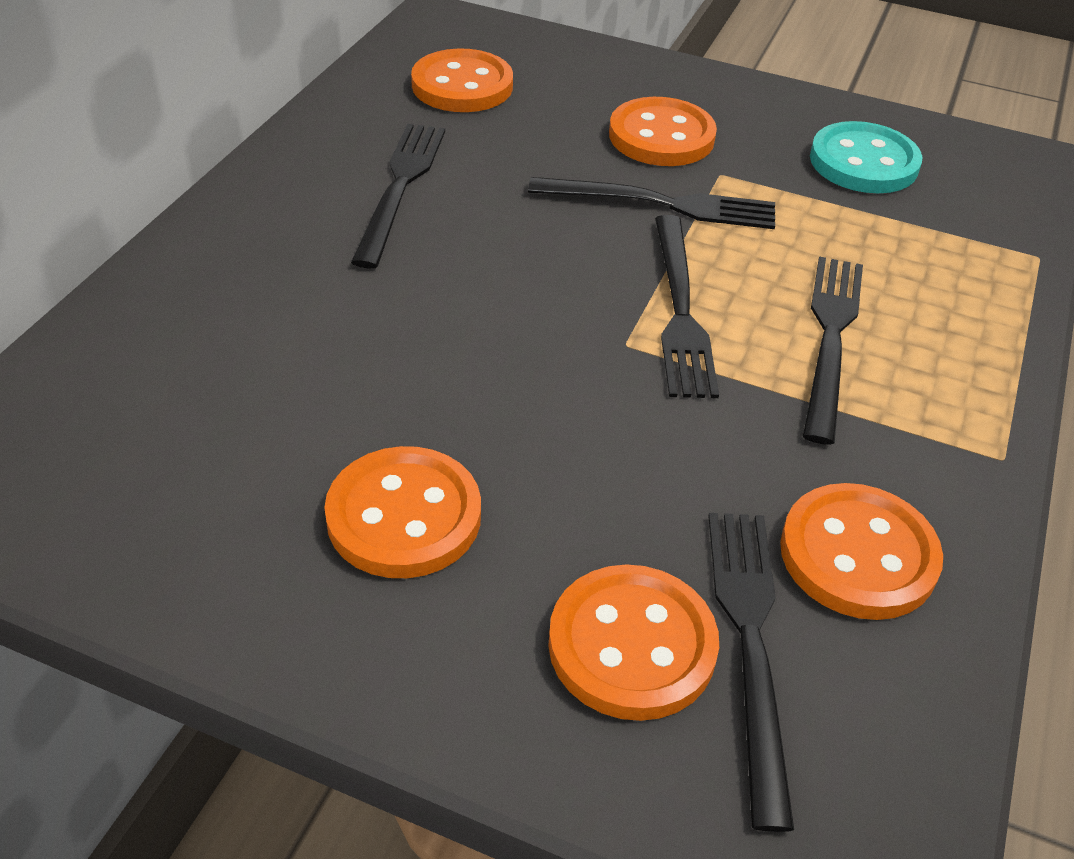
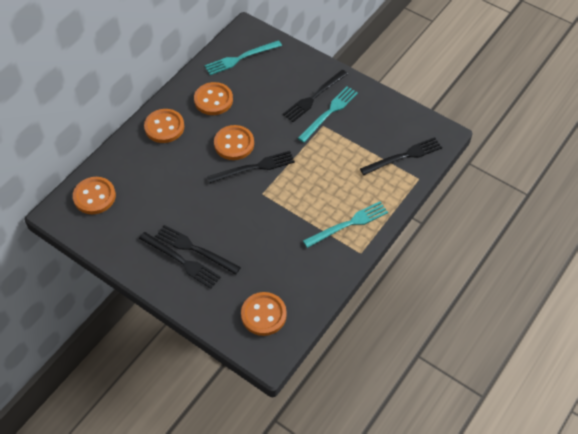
turquoise button: [810,121,922,193] = 1 -> none = 0
turquoise fork: none = 0 -> [204,40,282,75] [298,86,358,143] [303,202,388,248] = 3

